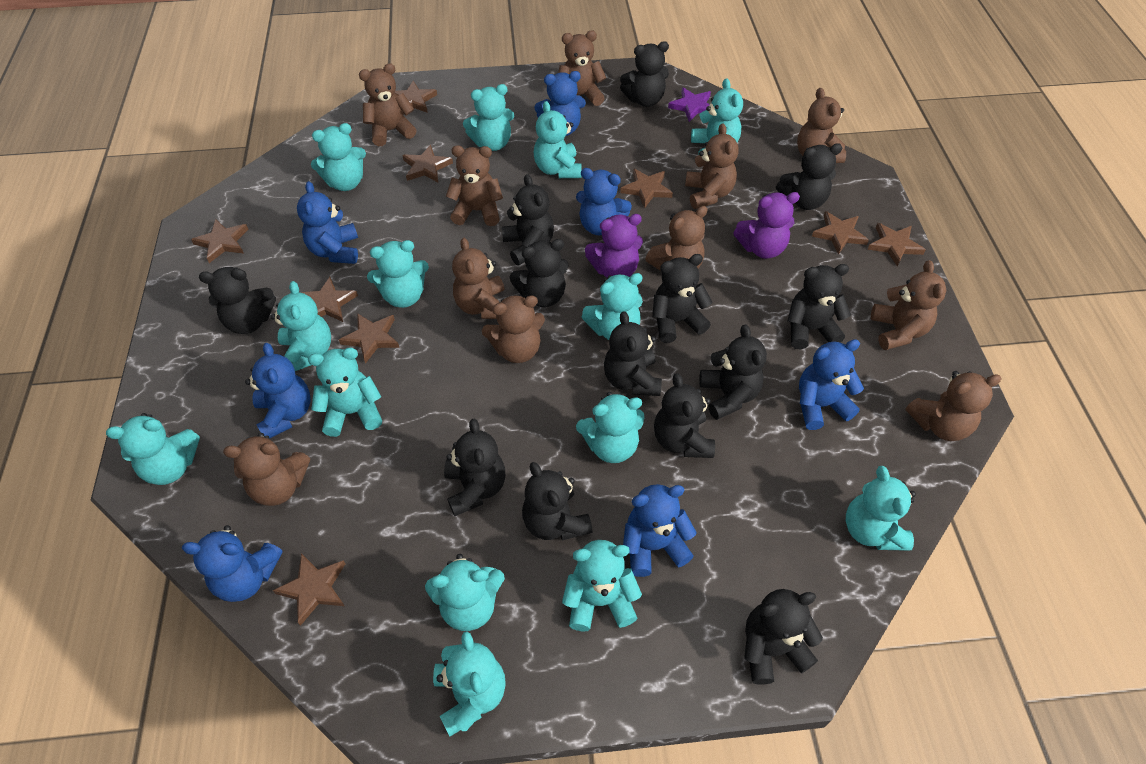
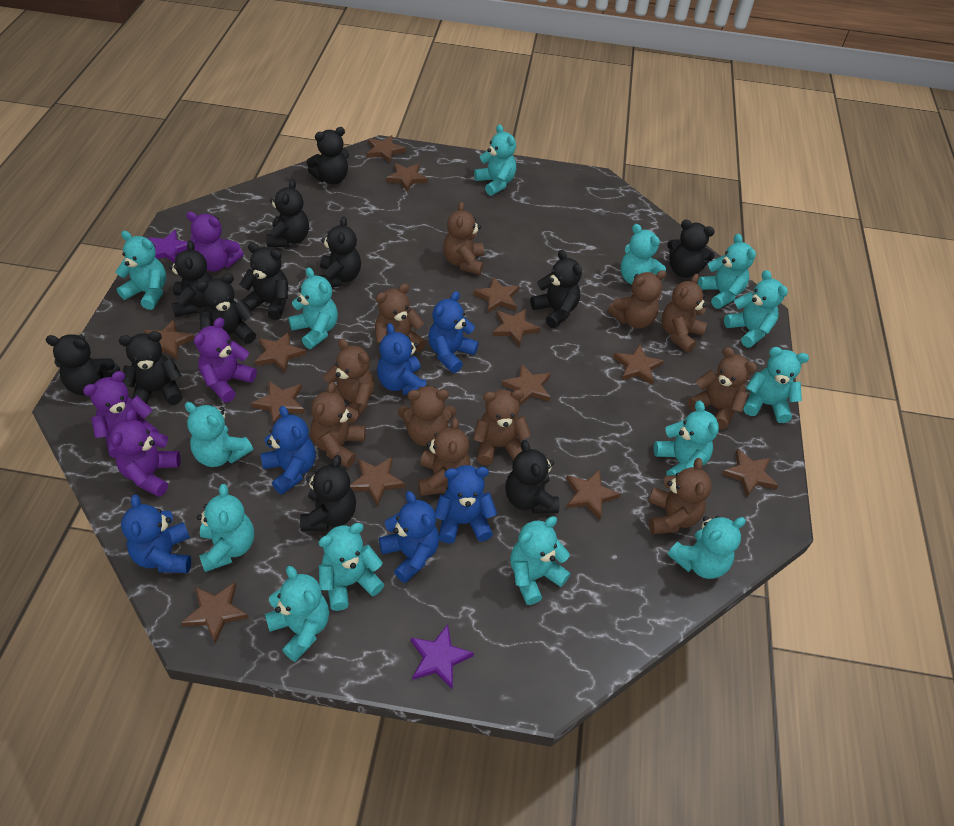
black teddy bear: [199,267,276,334] [444,419,505,516] [502,174,554,265] [509,239,569,307] [522,462,593,540] [604,311,662,396] [620,41,669,107] [652,254,713,343] [654,373,715,458] [699,325,767,420] [744,589,823,685] [776,143,842,210] [787,264,851,350] = 13 -> [45,334,120,395] [119,331,182,405] [169,240,213,317] [196,274,256,344] [239,243,288,320] [266,179,309,247] [300,455,356,531] [306,127,349,184] [319,217,361,287] [505,440,559,514] [530,250,582,328] [667,220,715,278] = 12
blue teddy bear: [182,525,283,602] [245,343,310,439] [297,181,358,264] [534,71,586,136] [576,168,632,235] [623,484,697,577] [799,339,864,430] = 7 -> [121,494,191,573] [260,406,315,495] [377,323,426,395] [379,491,439,583] [428,291,479,373] [435,465,497,543] = 6
brown star: [191,219,248,263] [273,553,345,626] [300,277,358,322] [339,313,400,364] [395,81,437,113] [402,145,453,182] [620,168,673,208] [812,211,869,255] [867,223,926,266] = 9 -> [143,319,195,360] [181,582,249,644] [251,381,305,425] [255,332,306,373] [350,457,405,507] [367,135,406,163] [386,163,428,191] [473,277,519,313] [492,309,541,347] [501,363,551,406] [566,470,621,520] [613,344,664,385] [722,449,779,497] = 13
purple star: [668,87,711,122] = 1 -> [147,230,188,263] [411,624,474,689] = 2
purple teddy bear: [585,214,643,278] [733,192,800,259] = 2 -> [83,371,159,458] [110,409,180,497] [186,212,244,272] [194,317,257,403] = 4

